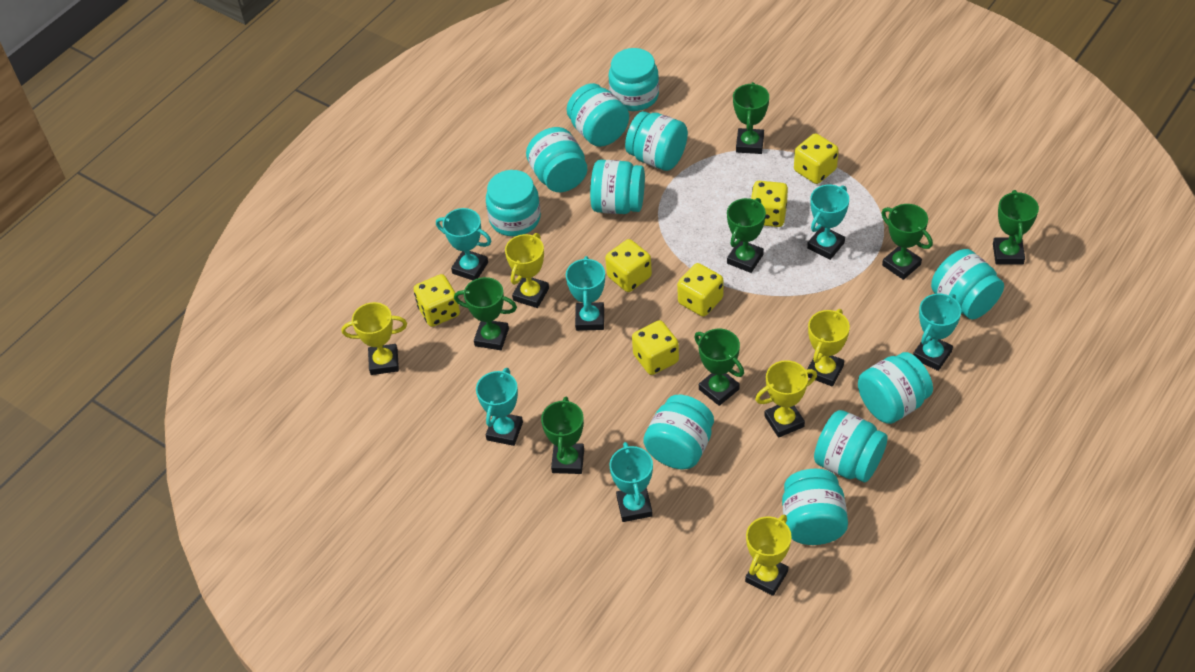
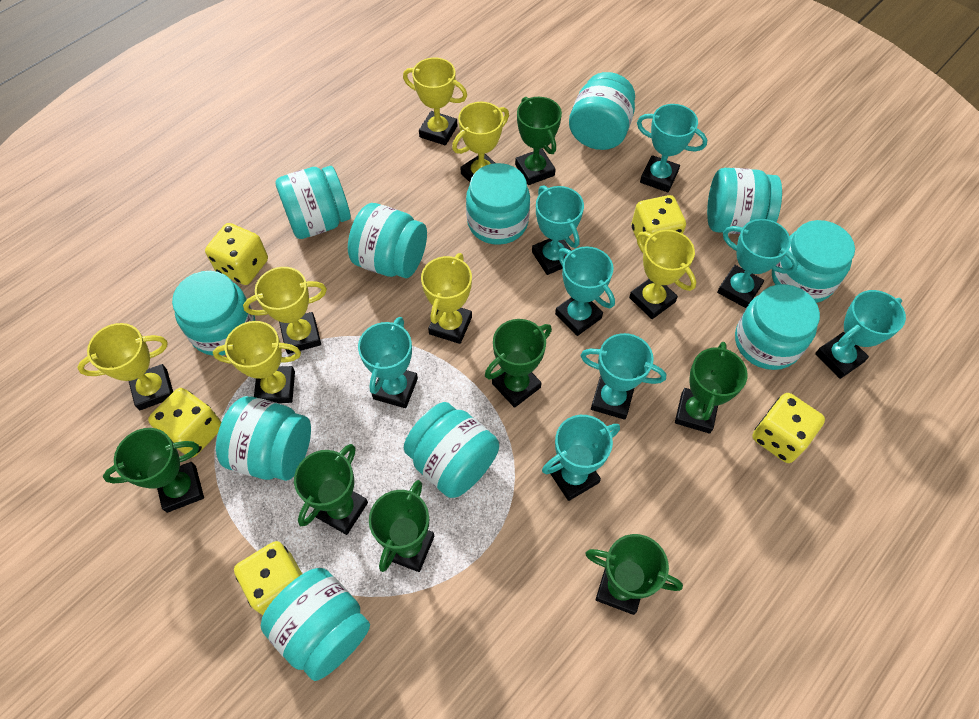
turquoise trophy: [436,208,492,280] [476,368,523,446] [566,256,605,331] [609,442,653,522] [807,185,849,260] [913,294,961,371] = 6 -> [358,317,418,408] [532,185,584,275] [542,415,620,501] [555,246,615,336] [580,333,666,420] [637,104,707,192] [717,219,798,308] [815,290,906,379] = 8
yellow dice: [414,274,460,327] [605,239,652,292] [632,320,679,375] [677,263,723,317] [751,181,788,227] [794,133,839,184] = 6 -> [148,388,221,458] [205,223,268,285] [234,541,302,615] [631,195,686,247] [752,393,825,463] = 5
yellow trophy: [342,302,407,375] [505,233,549,308] [745,515,792,596] [755,360,817,438] [807,309,850,387] = 5 -> [77,323,173,410] [213,321,301,403] [243,267,327,354] [403,57,467,145] [421,253,472,344] [452,102,509,182] [629,230,696,319] = 7

